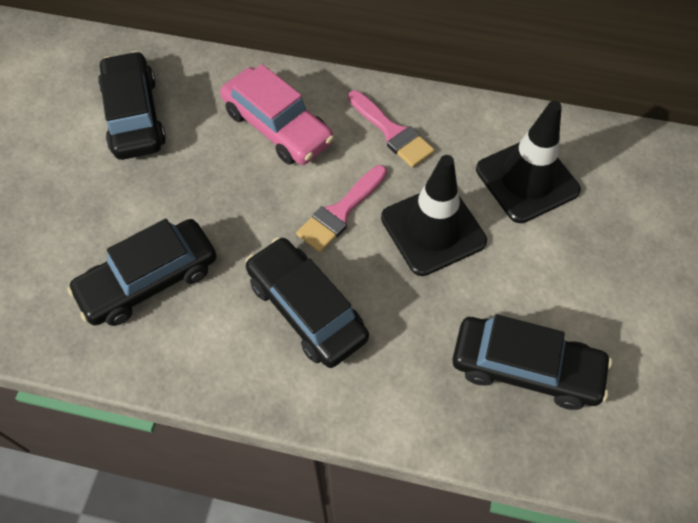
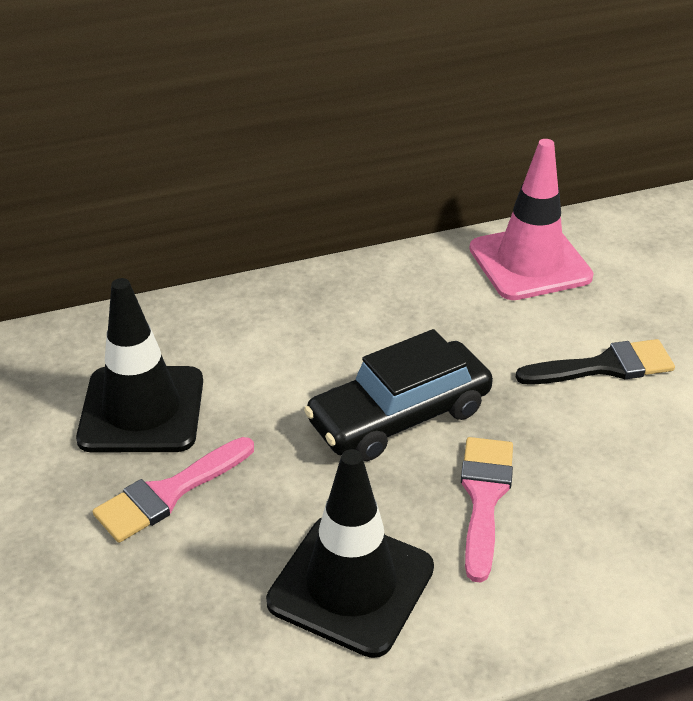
black brush: none = 0 -> [516,339,675,385] = 1
black car: [67,219,216,326] [98,51,166,160] [245,237,369,368] [452,314,612,410] = 4 -> [304,329,493,461] = 1
pink car: [220,64,334,165] = 1 -> none = 0
pink traffic cone: none = 0 -> [469,139,594,300] = 1

